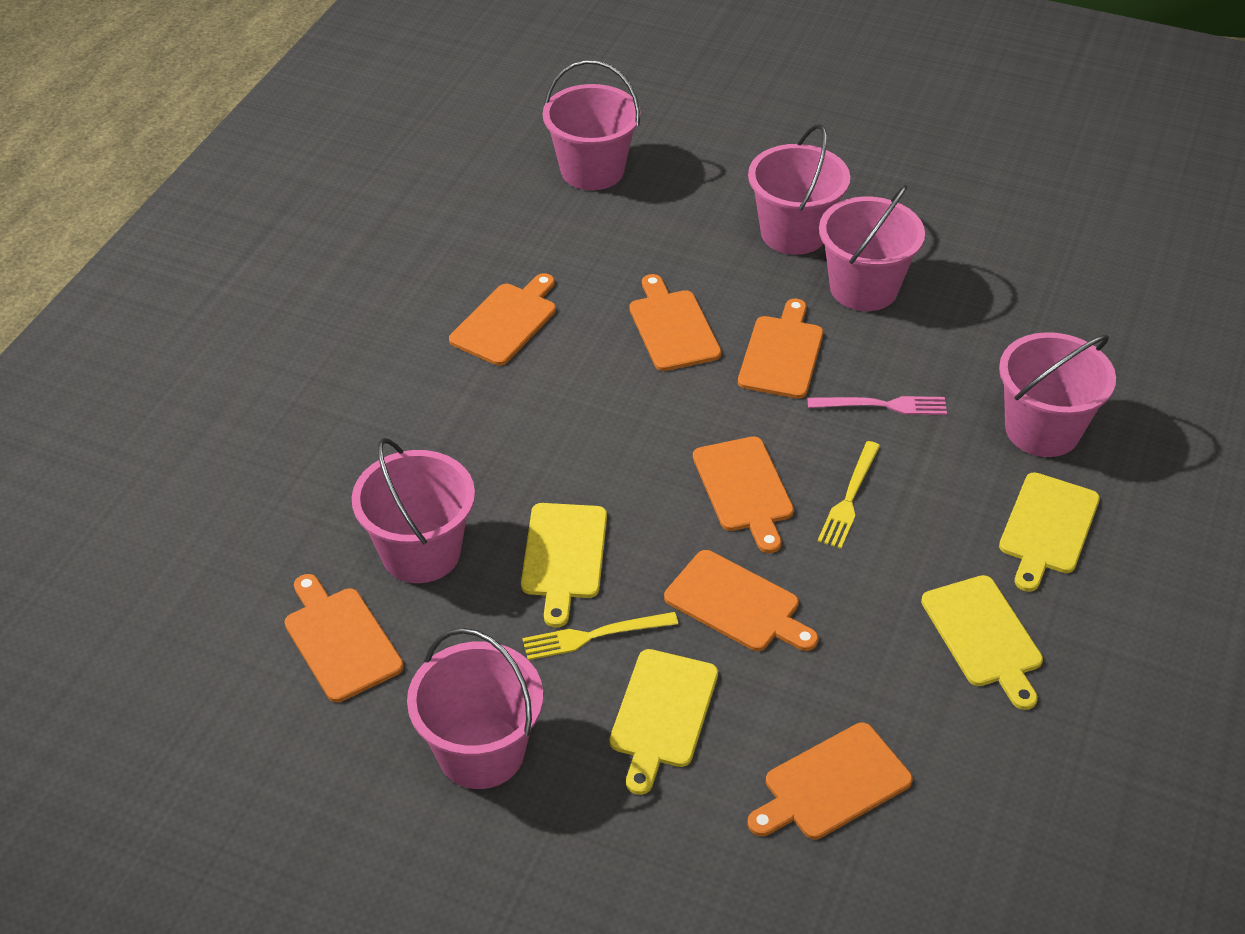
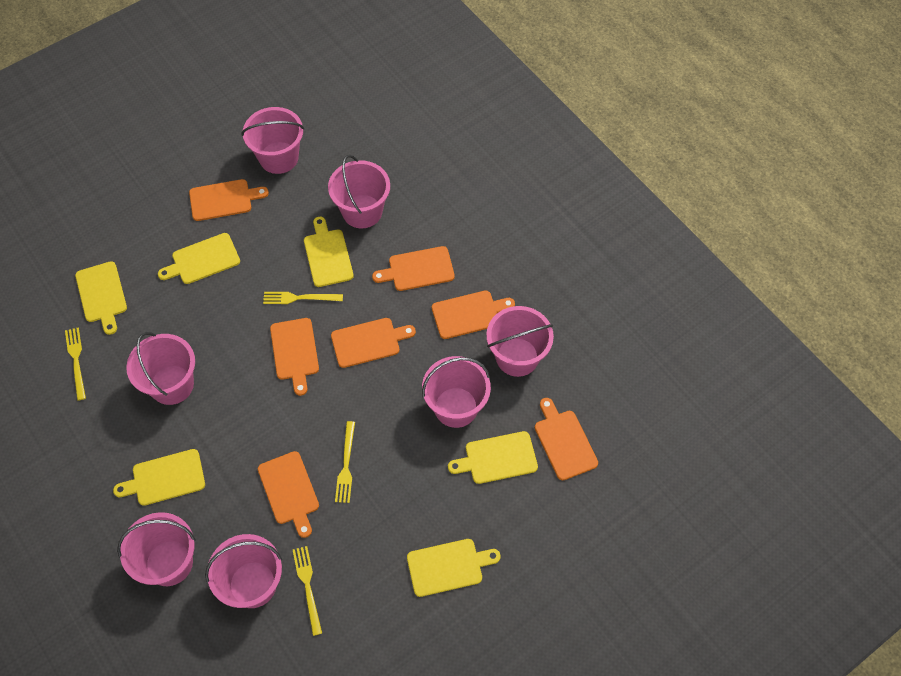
pink bucket: [352,438,475,583] [407,628,543,789] [543,60,640,190] [748,124,850,255] [819,185,925,311] [999,332,1116,457] = 6 -> [117,512,196,586] [126,332,195,405] [205,534,282,608] [241,107,304,174] [328,155,390,228] [422,356,491,428] [486,306,554,377] = 7
pink fork: [807,396,947,415] = 1 -> none = 0
yellow cutting board: [521,503,607,627] [609,649,718,795] [921,575,1043,710] [999,472,1100,592] = 4 -> [75,261,127,335] [113,449,205,506] [158,233,240,284] [304,217,354,287] [407,539,501,597] [448,431,538,484] = 6
yellow fork: [522,612,678,660] [817,441,880,549] = 2 -> [65,327,86,401] [263,292,343,304] [293,546,322,636] [335,421,355,503] = 4

